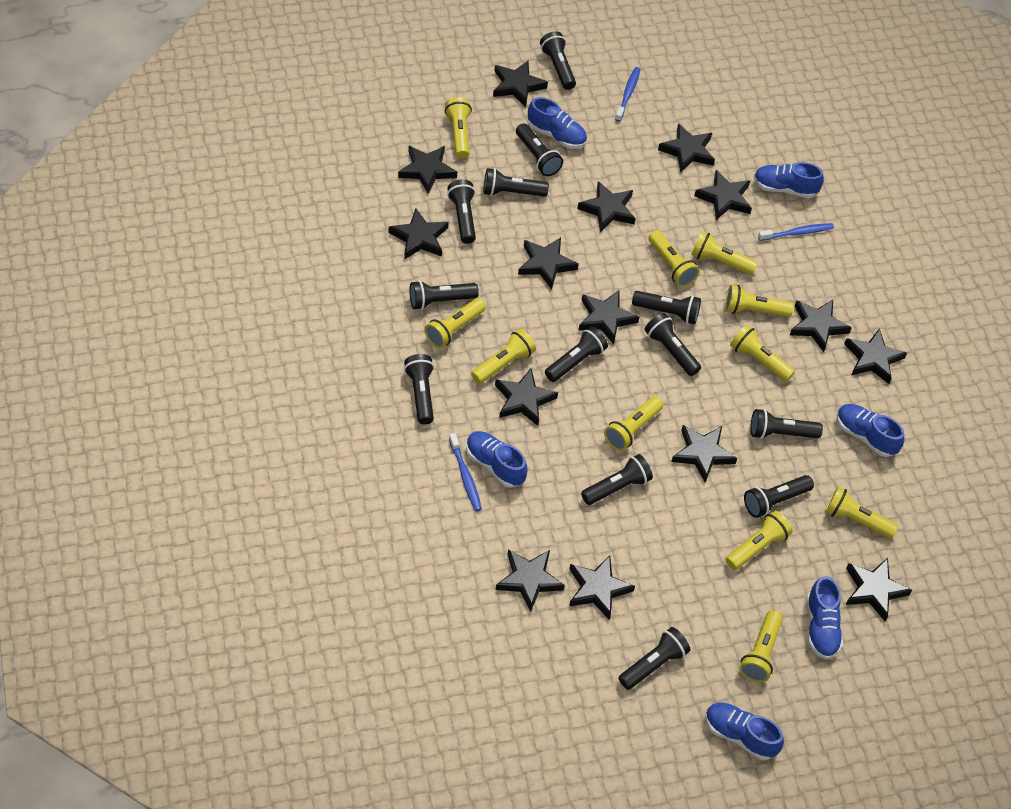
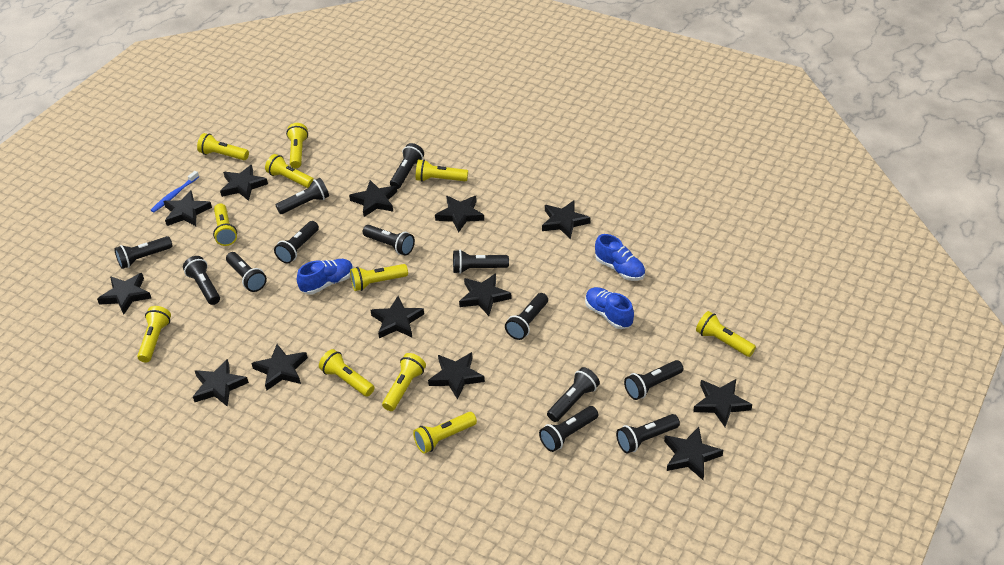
black star: [388,208,449,260] [398,146,457,194] [493,61,548,107] [495,368,558,426] [496,550,565,612] [518,237,579,289] [569,555,635,620] [577,181,636,232] [578,290,639,344] [658,124,715,173] [671,425,737,482] [694,170,752,220] [790,300,852,352] [844,328,907,384] [846,558,912,621] = 15 -> [97,273,151,314] [163,190,212,226] [193,359,249,407] [220,165,268,201] [251,344,308,391] [349,180,397,217] [370,296,424,338] [428,352,485,400] [435,196,484,232] [459,273,512,316] [542,200,591,239] [664,427,723,480] [693,379,752,427] = 13
blue shoe: [466,431,528,488] [528,97,587,149] [705,703,784,760] [754,162,824,198] [806,576,843,659] [837,404,904,457] = 6 -> [297,259,353,294] [585,287,634,329] [595,234,645,281] = 3
blue toothbrush: [449,433,482,511] [615,67,640,122] [758,223,834,241] = 3 -> [151,171,199,213] = 1

